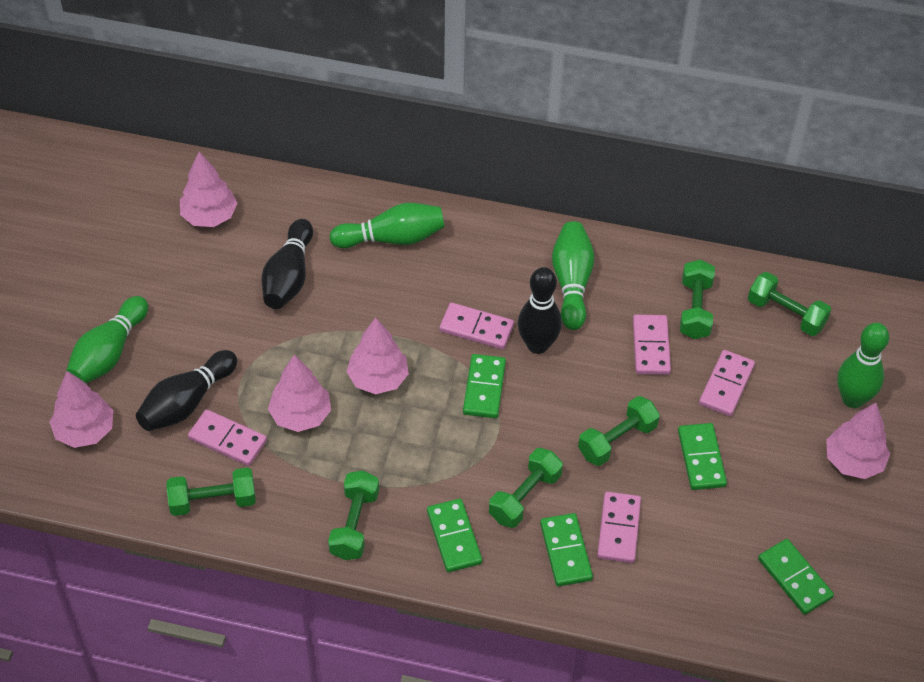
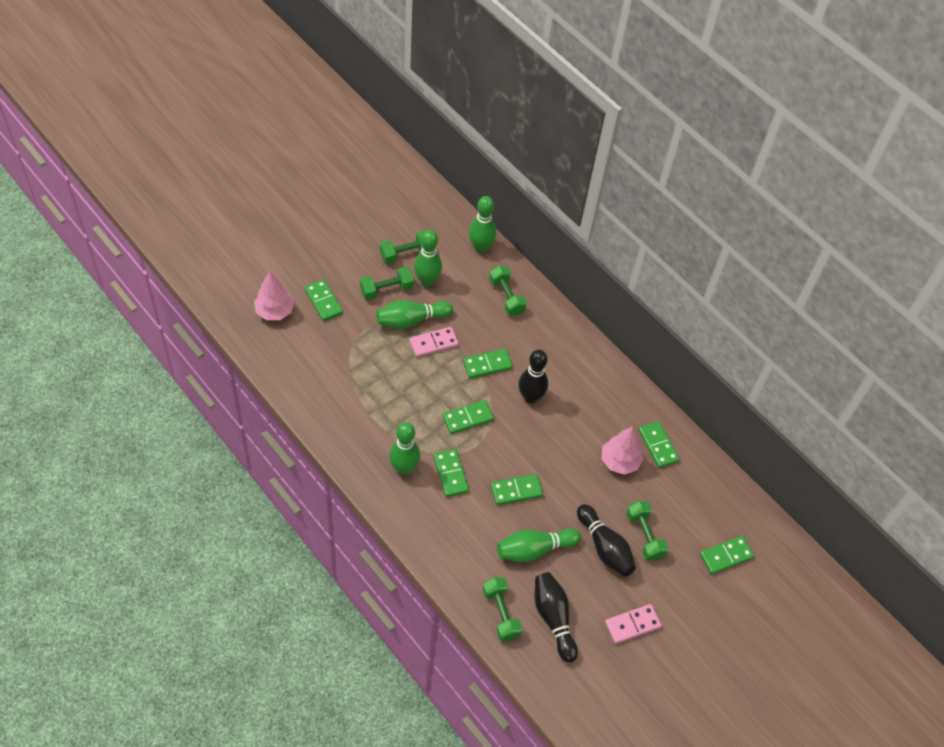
green bowling pin: [66,296,148,383] [330,203,445,248] [552,221,595,330] [837,323,889,408] = 4 -> [376,300,453,329] [389,422,420,475] [414,230,442,286] [469,196,496,253] [497,528,581,562] = 5
green domino: [427,499,482,572] [463,354,506,418] [540,513,593,586] [678,423,727,490] [758,539,834,615] = 5 -> [304,279,343,321] [434,449,469,497] [442,400,494,434] [463,349,513,379] [491,474,543,505] [638,421,680,468] [700,536,754,574] = 7
green dumbbell: [167,468,256,516] [328,471,379,560] [489,448,563,528] [578,396,660,466] [680,259,715,339] [748,272,831,336] = 6 -> [360,266,414,300] [380,231,425,264] [483,577,523,641] [489,266,527,316] [626,501,668,561] = 5
pink domino: [188,409,267,466] [439,303,514,349] [597,492,641,563] [633,315,671,375] [699,350,755,416] = 5 -> [409,327,459,358] [605,604,662,644] = 2
pink tree: [49,371,113,448] [180,152,237,227] [268,355,331,432] [346,317,409,394] [826,403,890,479] = 5 -> [254,271,294,320] [602,426,643,475] = 2

